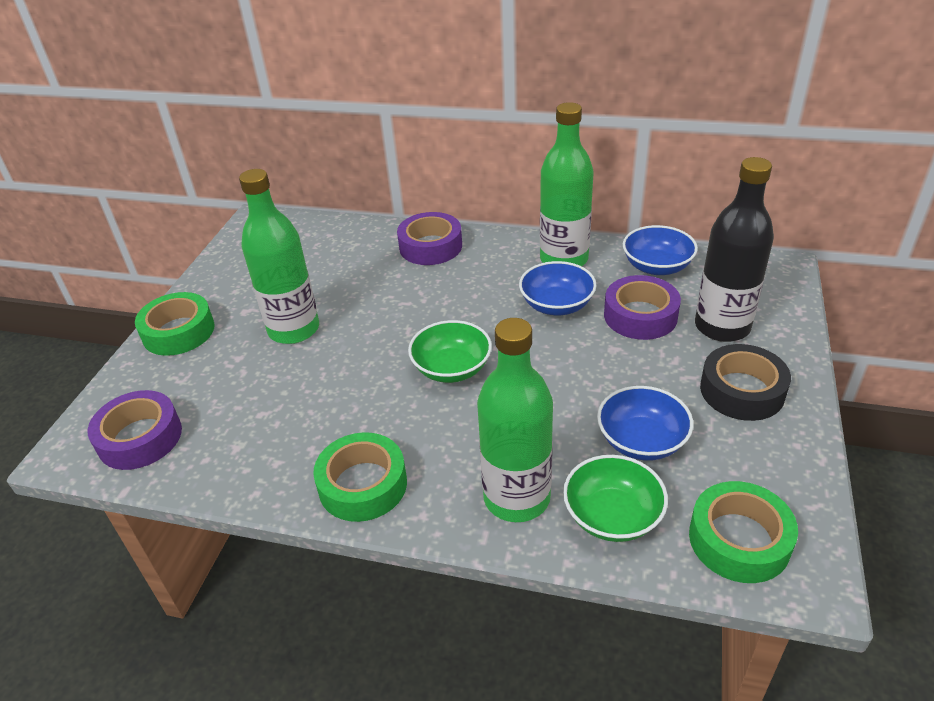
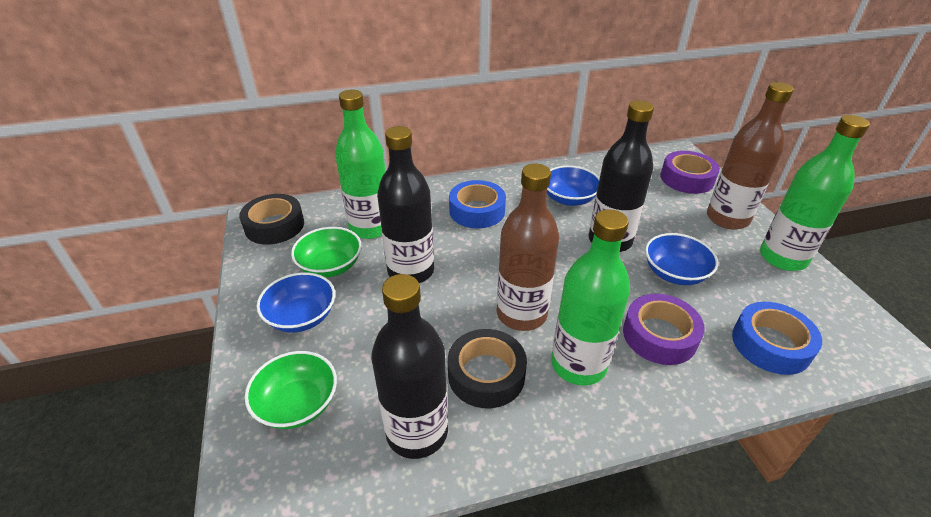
black bottle: [695,157,774,342] = 1 -> [371,274,448,459] [377,126,434,283] [589,100,654,252] = 3
black tape: [700,344,791,421] = 1 -> [239,194,304,245] [448,329,527,408] = 2
blue tape: none = 0 -> [449,180,506,228] [732,302,822,375] = 2
brown bottle: none = 0 -> [497,163,559,331] [707,82,794,230] = 2
green tape: [135,292,215,356] [313,432,407,522] [689,481,798,583] = 3 -> none = 0
purple tape: [87,390,182,470] [397,212,462,265] [604,275,681,340] = 3 -> [623,294,705,365] [661,151,720,194] = 2

